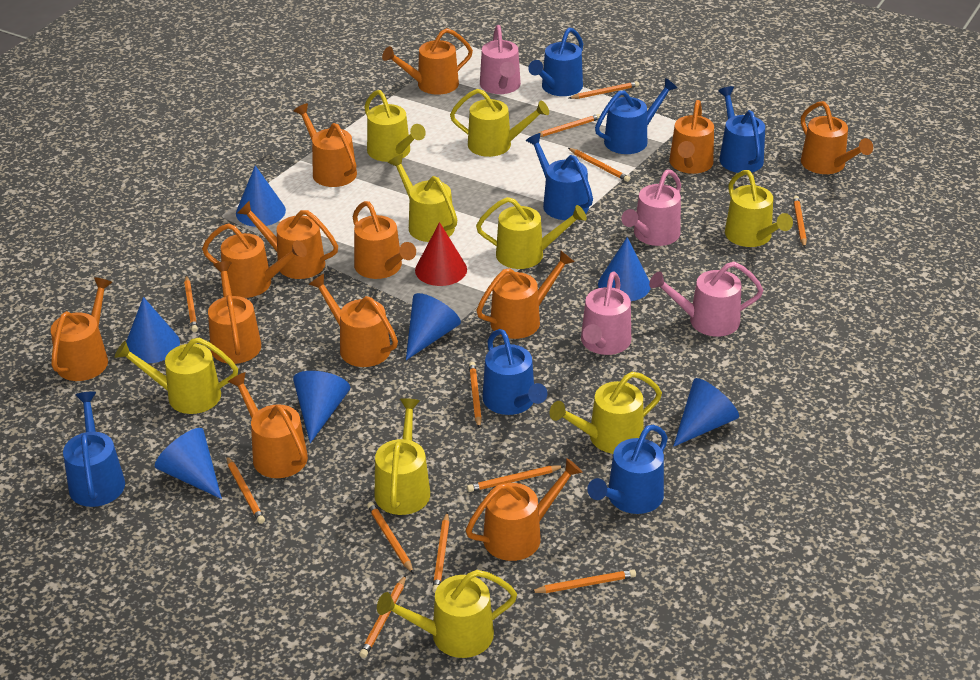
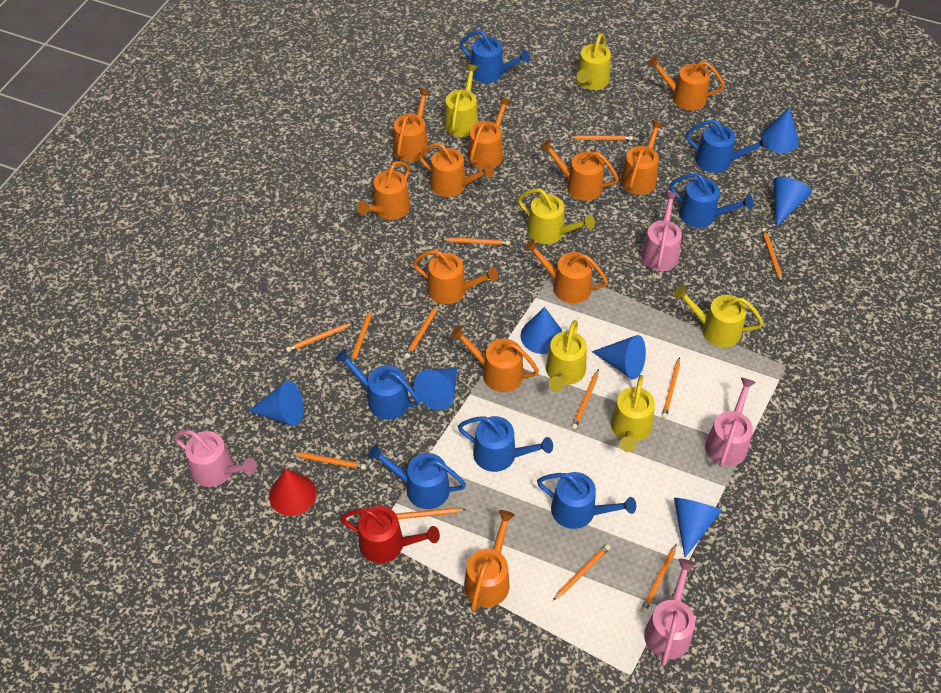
orange watering can: [51,277,112,381] [202,223,307,298] [208,261,261,364] [228,372,308,478] [237,201,338,279] [294,103,357,187] [309,274,398,367] [353,201,416,279] [382,28,473,95] [466,458,583,561] [476,250,574,339] [669,100,714,174] [801,101,873,174] = 13 -> [357,161,410,220] [393,88,431,162] [413,250,498,304] [418,143,494,197] [451,326,539,392] [464,510,515,612] [468,97,511,169] [524,239,608,304] [540,139,619,201] [621,120,664,195] [647,56,725,110] = 11
red watering can: none = 0 -> [340,506,440,563] = 1
yellow watering can: [115,338,238,414] [364,90,426,162] [374,398,430,515] [377,570,517,658] [388,154,457,242] [450,89,549,157] [476,197,587,269] [550,372,662,454] [725,170,793,247] = 9 -> [444,64,478,137] [518,189,595,244] [546,320,587,392] [576,33,611,90] [611,375,655,452] [674,285,763,347] = 6

